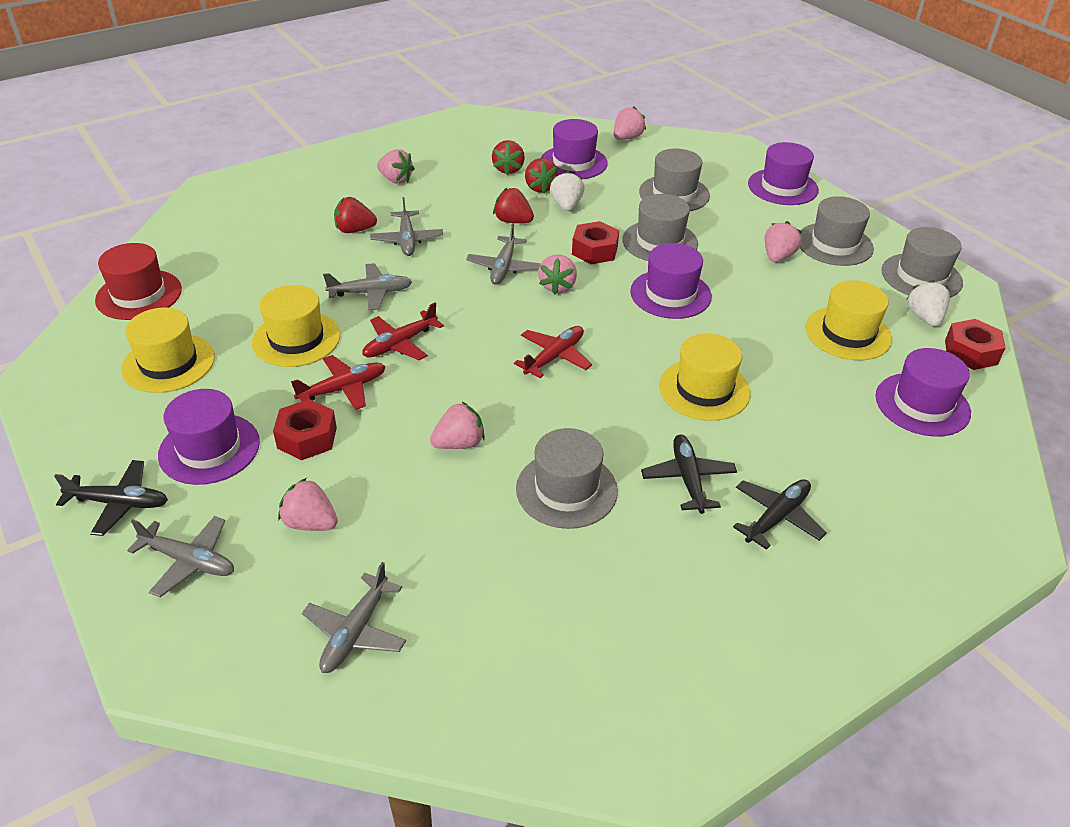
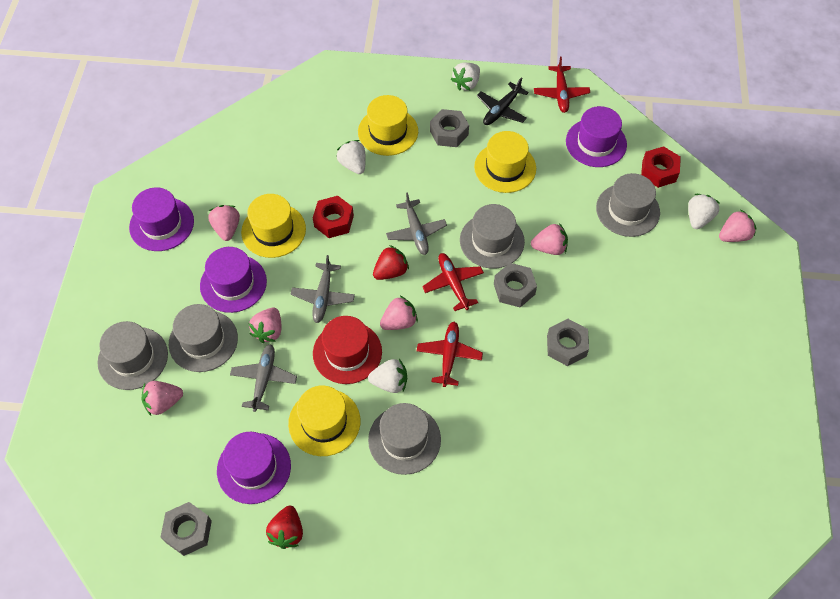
black plane: [54,460,168,536] [641,435,737,514] [733,479,826,550] = 3 -> [477,77,529,125] = 1
grey nut: none = 0 -> [161,502,212,556] [430,109,469,147] [494,263,537,307] [547,319,589,366] = 4
grey plane: [127,516,234,597] [302,562,406,673] [323,263,412,310] [370,197,443,256] [466,223,541,285] = 5 -> [230,344,297,412] [291,255,355,323] [386,192,447,255] = 3
purple hat: [158,389,260,485] [541,119,608,179] [630,243,712,319] [748,142,819,205] [876,348,971,437] = 5 -> [129,187,194,251] [200,247,267,313] [217,432,291,504] [566,106,627,167] = 4
red nut: [273,399,337,460] [572,221,619,264] [945,319,1006,370] = 3 -> [313,196,354,238] [641,146,681,188] = 2
red strawberry: [334,197,377,233] [492,140,525,175] [493,188,534,223] [525,158,558,194] = 4 -> [266,506,303,549] [373,245,409,280] = 2
white strawberry: [550,171,585,211] [907,280,950,326] = 2 -> [336,140,366,174] [368,359,407,393] [451,63,480,91] [688,194,720,229] = 4

